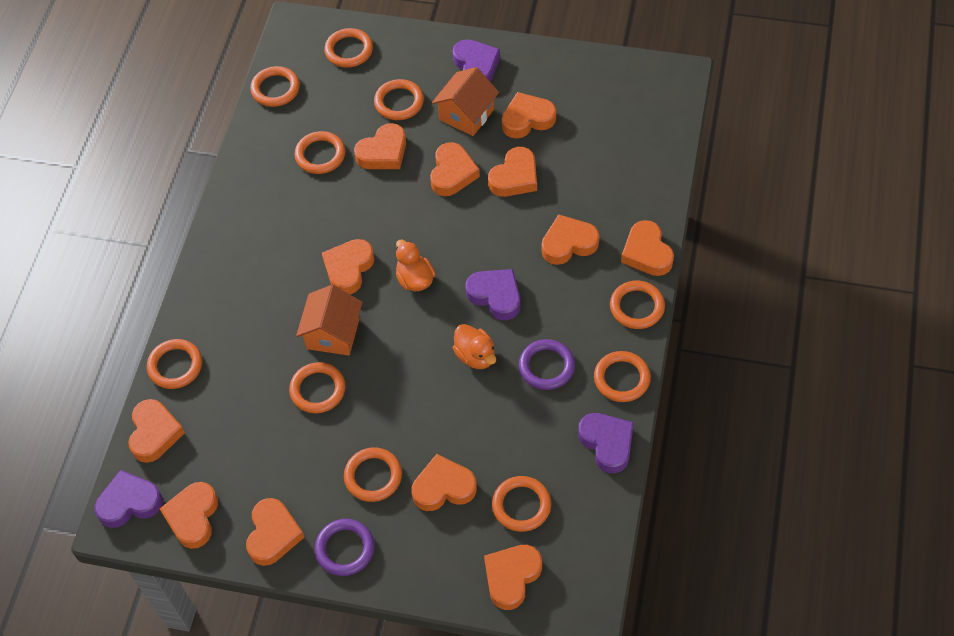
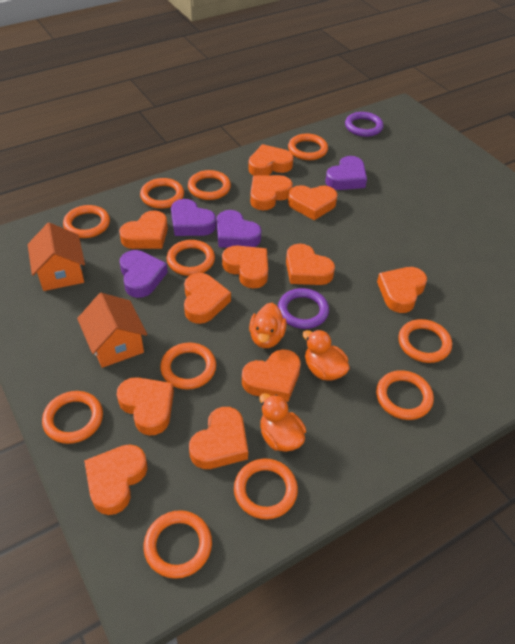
orange duck: [396,239,436,291] [453,324,496,369] = 2 -> [249,303,287,348] [259,393,306,452] [302,330,350,380] = 3
orange ring: [147,339,202,389] [250,66,300,107] [289,362,345,413] [295,131,345,174] [324,28,373,68] [344,447,402,502] [374,79,424,120] [492,476,551,532] [594,351,651,402] [610,281,665,329] = 10 -> [42,391,103,444] [63,205,110,238] [140,178,184,209] [143,510,212,579] [160,343,216,390] [167,240,215,276] [188,170,231,200] [234,458,298,519] [288,133,328,160] [376,370,434,420] [398,319,452,363] = 11

